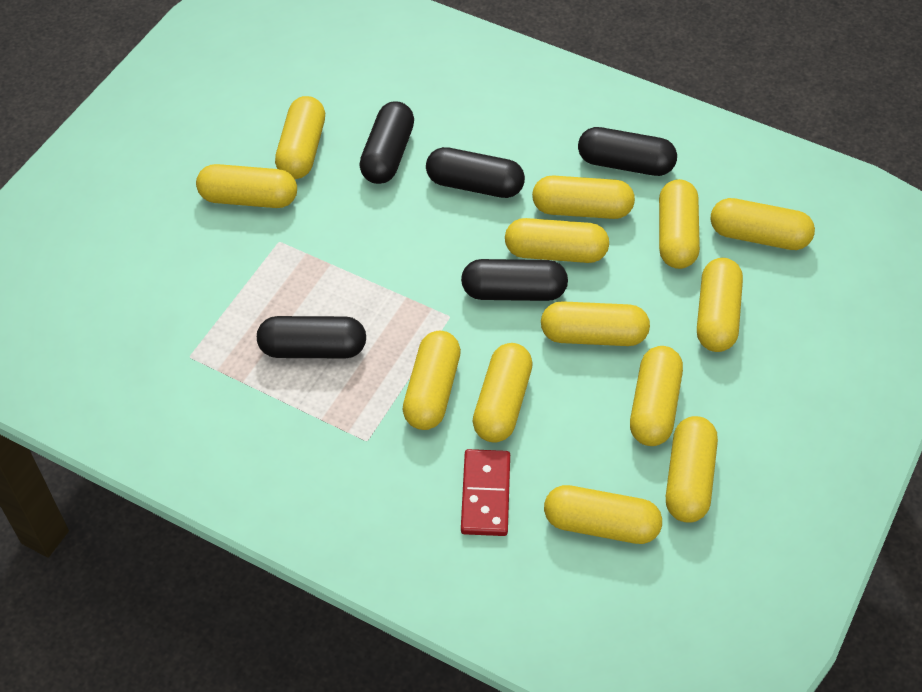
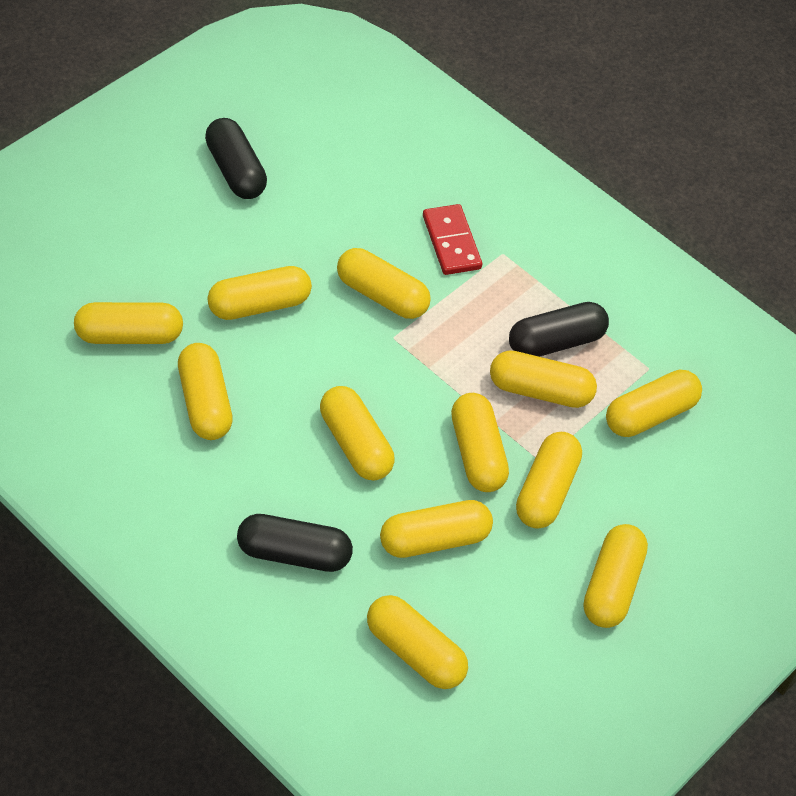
black capsule: [257,316,366,358] [359,101,414,184] [426,147,525,198] [461,259,568,301] [578,127,677,176] = 5 -> [205,118,267,199] [237,514,353,572] [509,302,609,357] = 3
yellow capsule: [196,164,297,208] [275,96,325,179] [403,331,461,430] [472,343,533,443] [505,218,609,263] [532,176,635,219] [541,301,650,346] [544,485,662,544] [630,346,683,446] [659,179,700,269] [666,416,718,523] [697,258,743,352] [710,198,815,250] = 13 -> [74,302,183,344] [178,343,233,440] [207,266,312,320] [320,386,395,480] [337,248,431,319] [367,595,468,689] [380,500,493,558] [451,393,509,492] [490,350,597,408] [516,432,582,529] [584,524,648,628] [606,370,702,437] = 12

